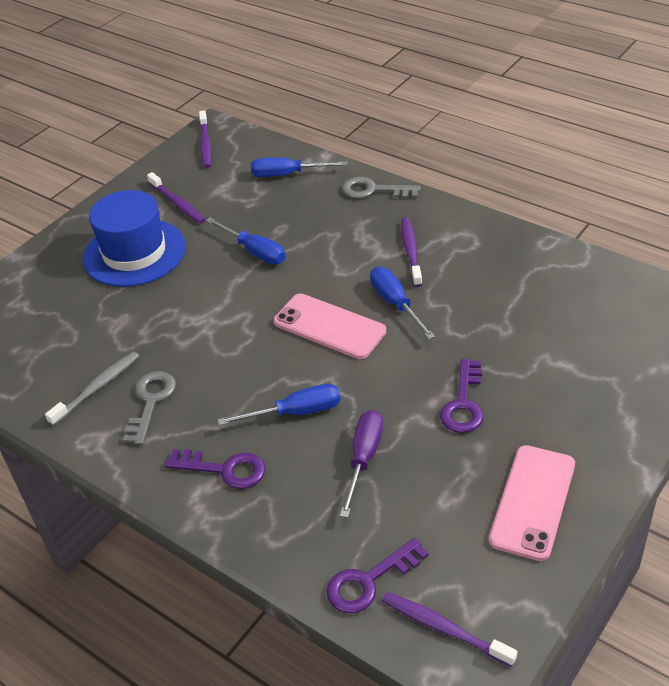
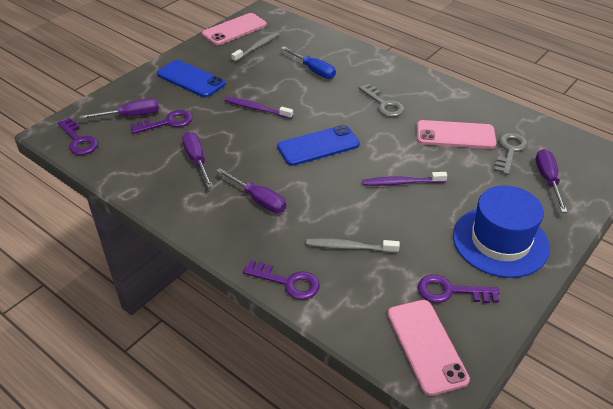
blue phone: none = 0 -> [157,60,226,98] [277,125,360,166] = 2
blue screwdriver: [206,218,286,265] [218,384,341,426] [251,157,347,177] [370,267,435,339] = 4 -> [281,47,336,79] = 1
grey toothbrush: [45,352,139,426] = 1 -> [231,32,280,62] [306,238,400,253] = 2
pink phone: [273,294,386,359] [489,445,575,561] = 2 -> [202,13,267,45] [387,300,470,396] [417,120,496,149] = 3
purple key: [165,449,265,489] [326,538,429,613] [440,359,484,433] = 3 -> [58,118,98,155] [130,110,193,134] [243,260,320,300] [418,275,500,303] = 4
purple screwdriver: [340,410,383,518] = 1 -> [79,98,159,119] [182,132,213,188] [216,168,286,213] [536,149,567,212] = 4
purple toothbrush: [147,172,206,224] [199,110,212,168] [382,592,517,667] [401,217,422,287] = 4 -> [225,97,293,119] [362,172,447,186] = 2

